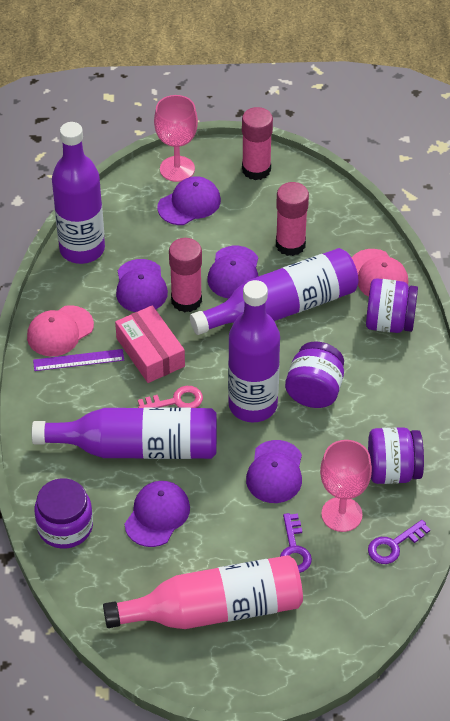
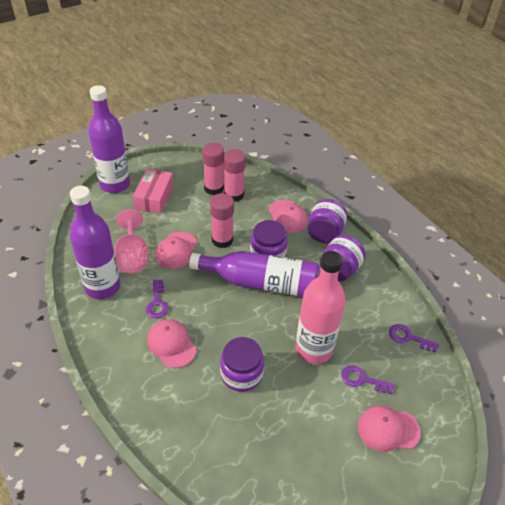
pink cap: [27,305,94,356] [352,249,408,297] = 2 -> [147,319,196,368] [155,232,197,269] [268,200,308,233] [358,406,421,452] = 4
pink goblet: [154,95,198,182] [320,440,372,532] = 2 -> [114,209,148,273] = 1
pink key: [138,386,203,408] = 1 -> none = 0
purple bottle: [32,407,217,459] [52,122,105,264] [190,248,359,335] [228,280,280,422] = 4 -> [70,186,120,299] [88,85,130,193] [189,251,320,297] = 3
purple cap: [116,259,168,312] [125,481,190,547] [157,176,221,225] [208,246,259,299] [246,440,302,503] = 5 -> none = 0
purple key: [280,513,312,573] [368,520,430,564] = 2 -> [146,280,168,318] [341,366,394,394] [389,324,439,353] = 3
purple ruler: [33,349,124,371] = 1 -> none = 0

